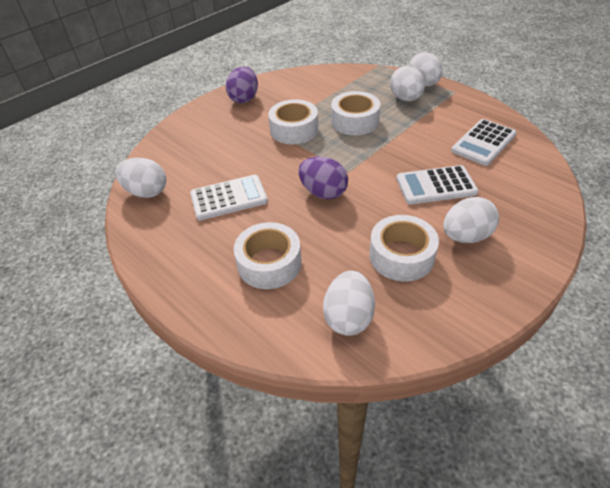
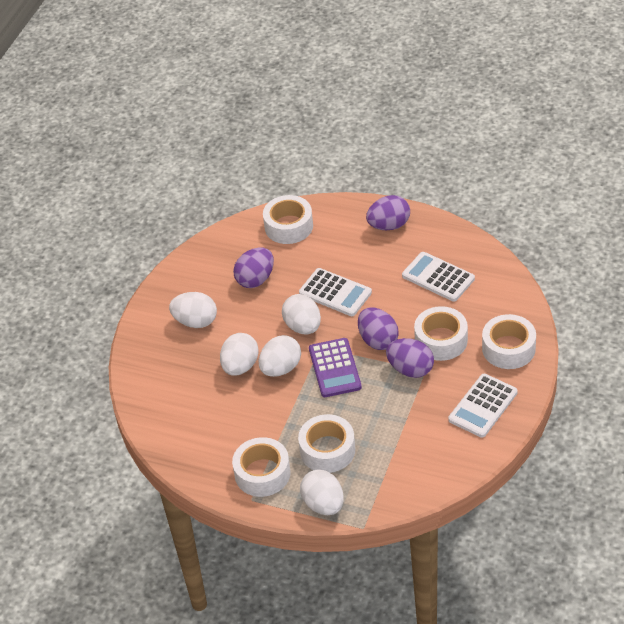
purple calculator: none = 0 -> [309,338,362,397] = 1
purple egg: [226,67,258,103] [298,156,348,199] = 2 -> [233,247,274,288] [358,307,399,350] [366,195,410,230] [386,338,434,378] = 4
white tape: [234,222,301,289] [268,99,318,144] [331,91,380,135] [369,215,439,282] = 4 -> [232,437,291,497] [263,195,313,244] [298,414,355,473] [414,306,468,361] [482,314,536,369] = 5

